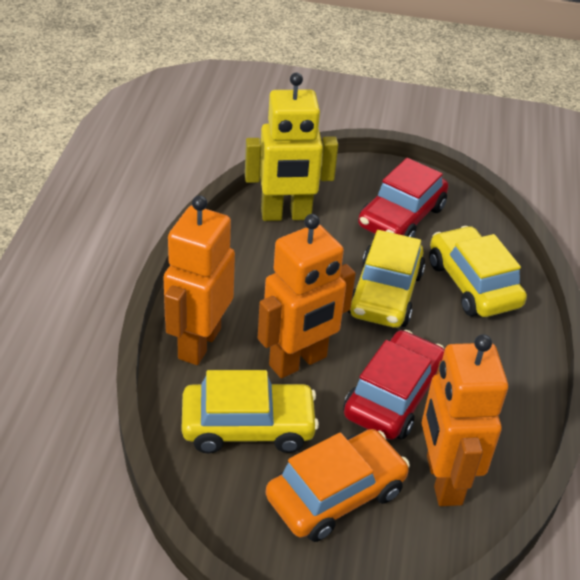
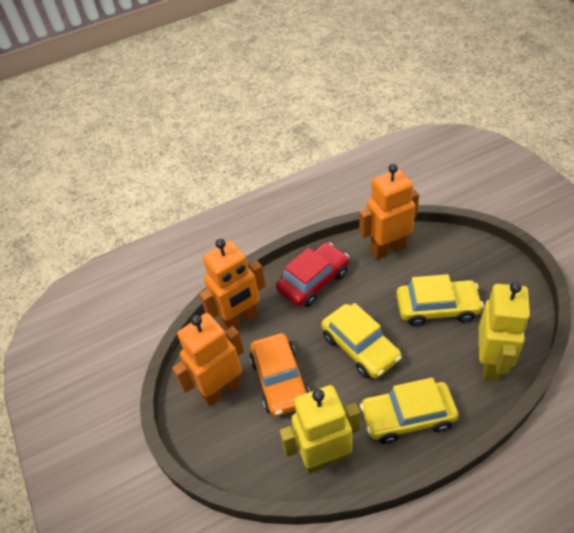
red car: [343,330,445,440] [358,158,448,238] = 2 -> [276,242,349,307] = 1
yellow robot: [245,73,338,221] = 1 -> [279,385,360,474] [479,282,530,381] = 2

